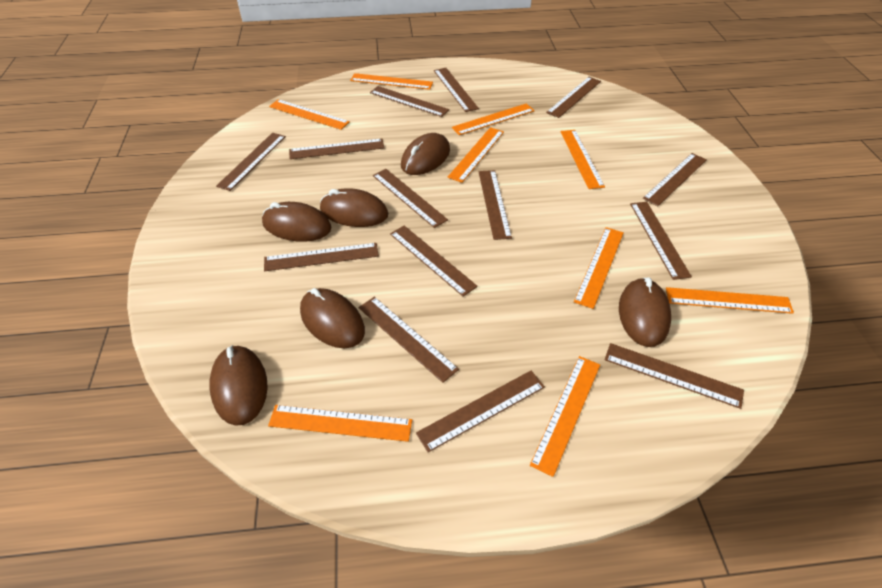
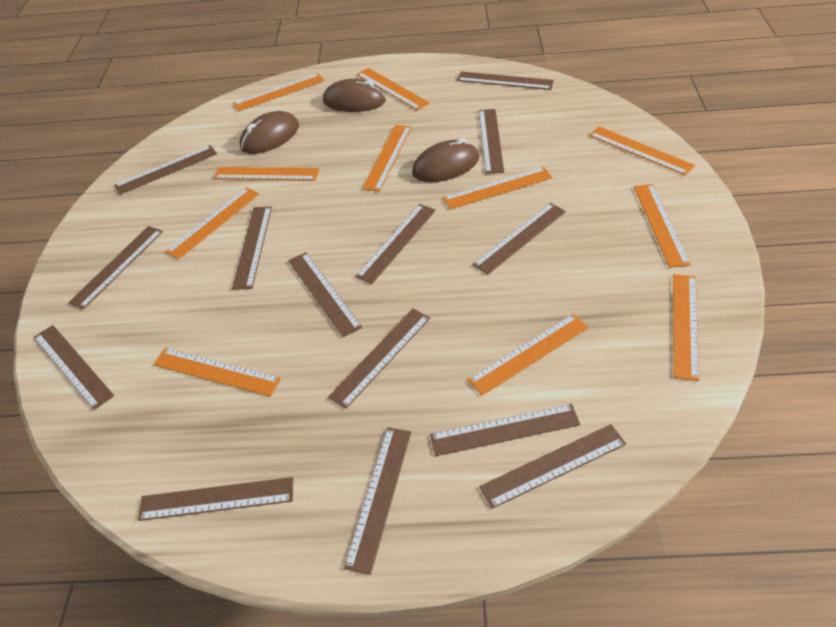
brown mouse: [209,345,268,426] [262,202,331,242] [300,288,365,348] [320,188,388,227] [401,133,450,175] [619,277,671,347] = 6 -> [240,111,299,154] [323,79,386,112] [412,138,479,182] = 3
orange ruler: [268,405,412,442] [269,99,350,130] [350,73,433,90] [447,127,504,183] [452,103,535,135] [530,356,600,477] [560,130,605,189] [574,227,624,309] [666,287,794,314] = 9 -> [153,348,281,397] [165,187,259,259] [213,167,319,181] [233,73,325,112] [356,68,430,110] [362,125,412,192] [443,167,553,209] [468,314,588,396] [589,127,695,176] [634,184,691,268] [673,274,699,381] = 11

